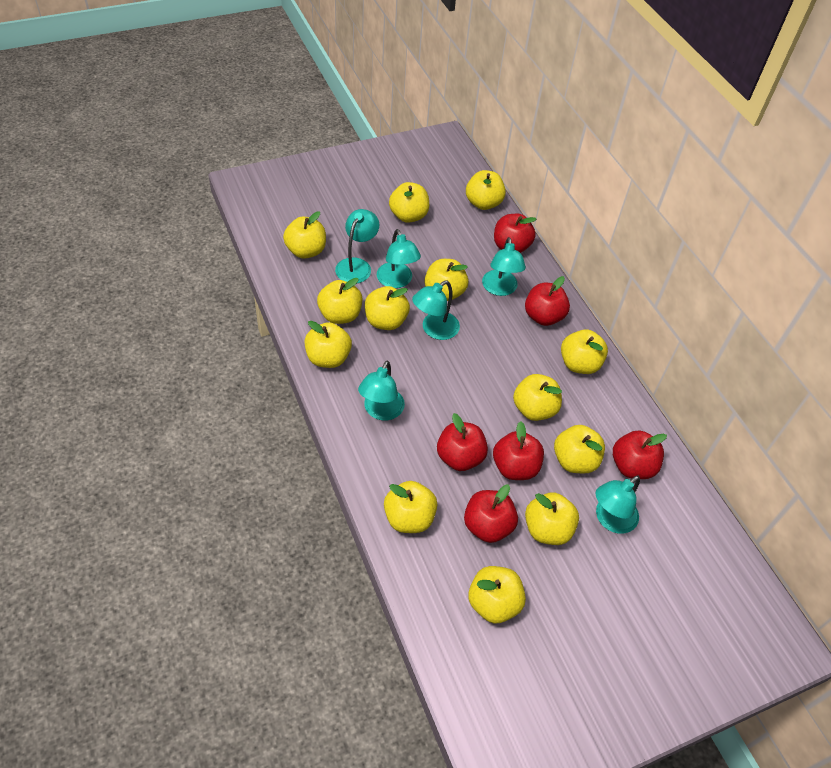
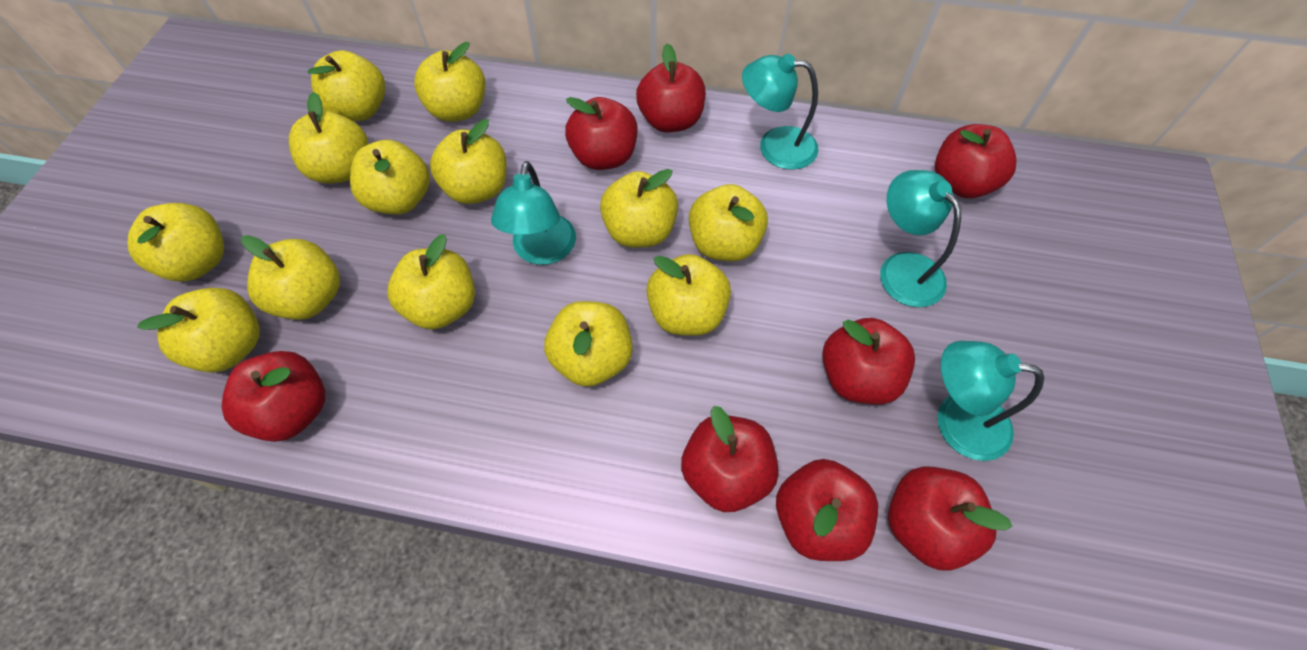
red apple: [437,413,488,471] [464,485,518,543] [493,421,544,480] [494,214,536,253] [525,276,570,326] [613,430,667,479] = 6 -> [222,351,325,442] [565,97,637,170] [636,43,706,132] [681,406,779,512] [776,459,878,561] [822,318,915,404] [888,466,1012,570] [935,124,1017,198] = 8
turquoise lamp: [335,209,379,283] [358,360,405,421] [377,229,421,288] [412,280,460,340] [482,237,526,296] [596,475,640,534] = 6 -> [491,161,576,265] [742,54,818,170] [880,170,961,307] [938,341,1044,461] = 4

